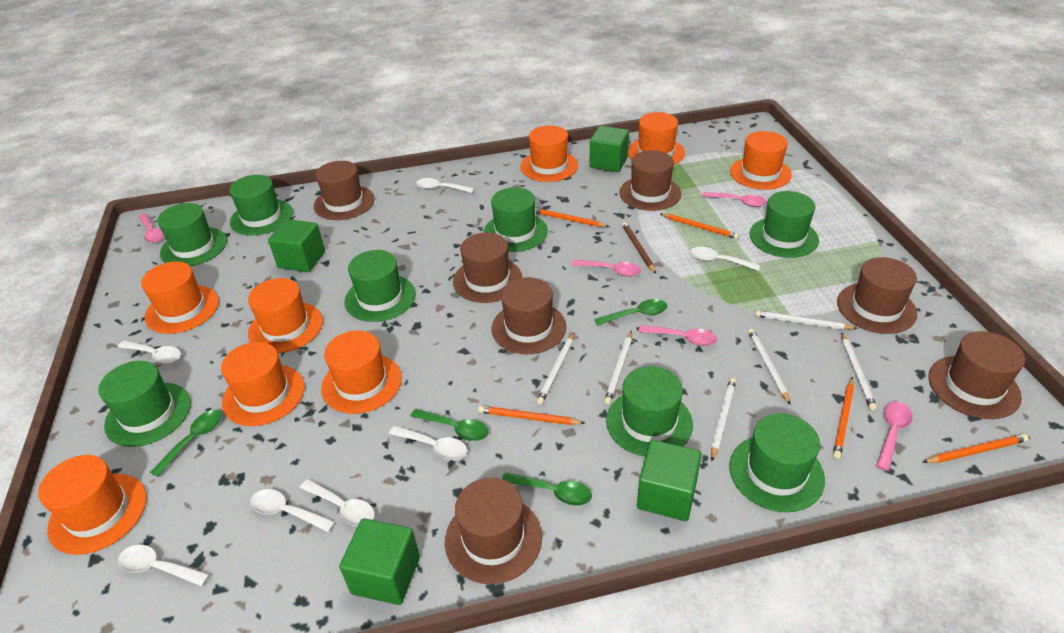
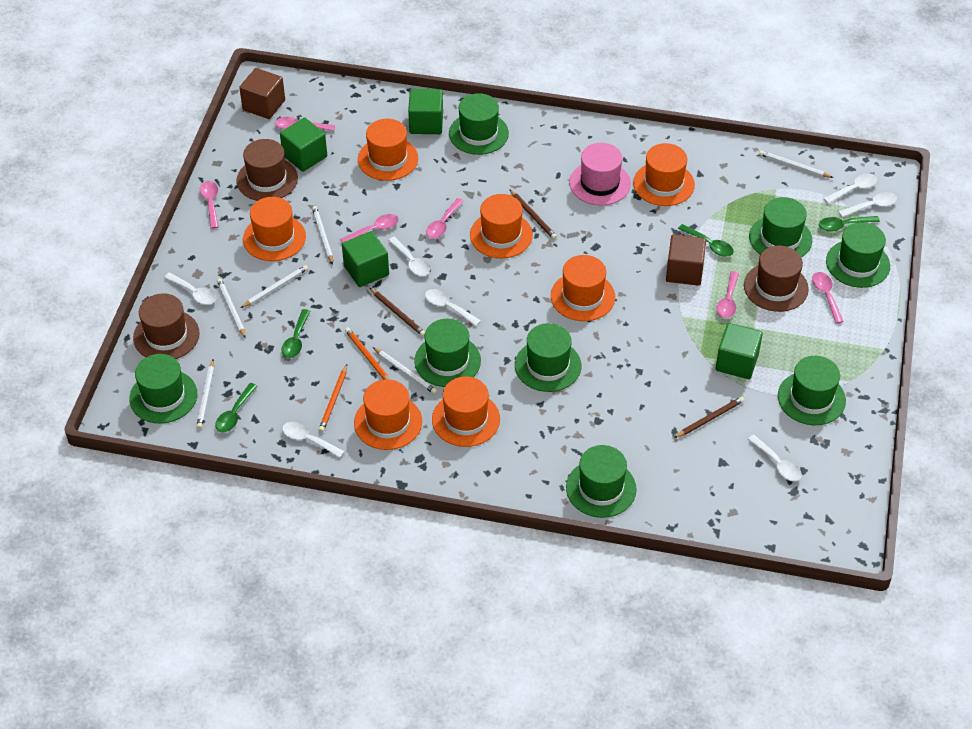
brown cube: none = 0 -> [239,68,285,119] [666,234,706,286] = 2
brown hat: [314,161,375,220] [445,478,542,584] [453,232,522,303] [492,277,566,354] [619,150,681,211] [837,257,917,334] [929,331,1025,419] = 7 -> [133,294,200,359] [237,139,298,201] [744,246,809,312] = 3
brown pencil: [622,222,656,274] = 1 -> [370,288,425,336] [509,189,557,239] [674,397,744,438] = 3
orange hat: [38,455,147,555] [141,262,219,334] [221,342,305,426] [248,278,323,353] [321,330,402,414] [521,126,578,182] [628,112,685,165] [730,131,792,190] = 8 -> [243,197,306,261] [354,379,422,450] [358,119,418,181] [432,376,500,447] [470,194,533,258] [551,255,615,321] [633,143,695,206] = 7
orange pencil: [478,406,585,425] [535,208,610,227] [660,213,739,239] [833,377,854,459] [922,434,1029,463] = 5 -> [319,364,347,432] [345,327,390,380] = 2
pink hat: none = 0 -> [569,143,631,206] = 1
pink spoon: [139,214,164,243] [572,260,641,277] [638,325,717,346] [702,192,767,207] [876,402,913,471] = 5 -> [200,181,219,229] [275,117,335,131] [340,214,399,243] [426,198,464,239] [716,271,739,318] [812,272,844,324] = 6

